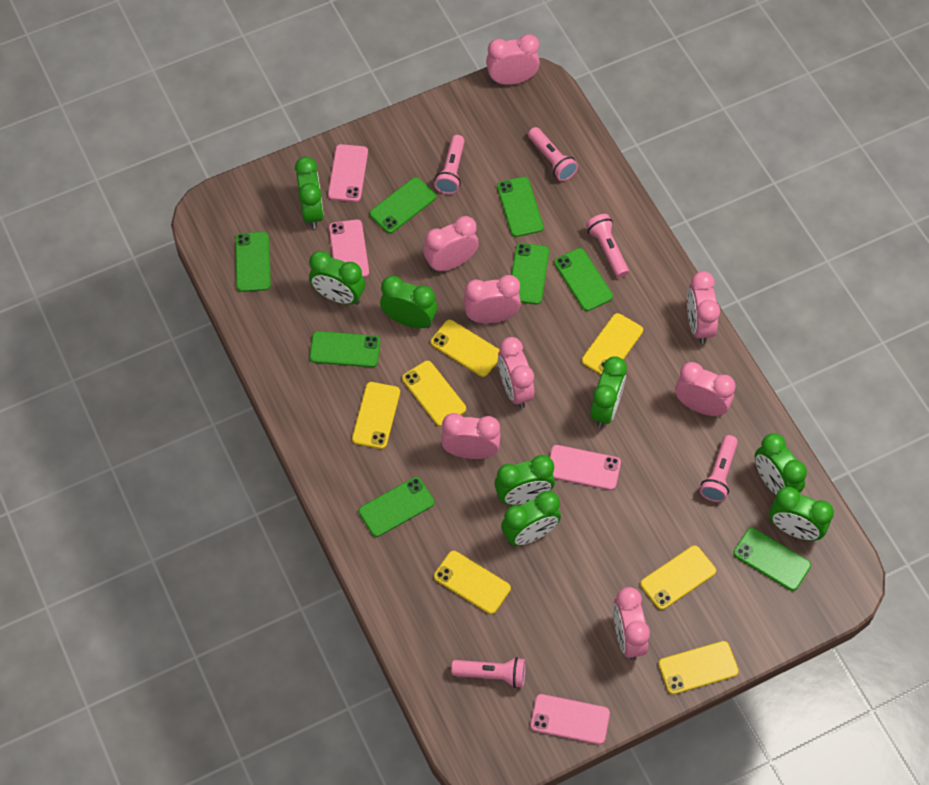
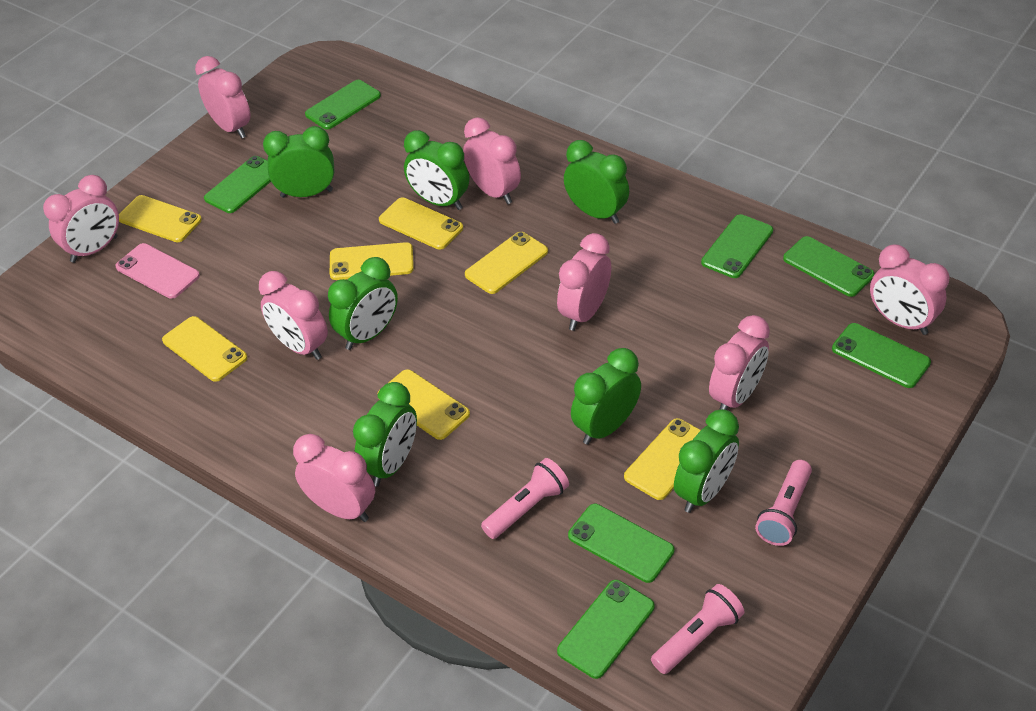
green clock: [295,157,324,229] [309,251,365,305] [380,276,437,328] [494,455,555,505] [501,491,561,546] [590,357,627,428] [755,433,807,495] [769,487,834,541] = 8 -> [263,126,335,198] [328,257,398,350] [353,382,417,487] [404,130,469,210] [564,140,629,224] [571,348,641,445] [674,409,739,513] = 7
green phone: [235,232,271,292] [309,331,380,367] [359,477,434,537] [369,177,436,233] [497,177,544,237] [511,243,549,305] [554,248,613,311] [733,528,811,591] = 8 -> [204,156,271,213] [305,80,381,129] [557,580,654,679] [568,504,674,583] [701,214,773,278] [783,236,875,297] [832,323,931,388] = 7
pink flashlight: [434,135,465,194] [451,657,526,688] [528,127,578,181] [586,214,629,278] [700,435,738,502] = 5 -> [481,458,569,539] [651,584,745,674] [755,460,812,546] = 3
pink phone: [328,144,368,202] [329,219,369,277] [530,694,610,745] [550,445,621,490] = 4 -> [115,243,200,299] = 1

